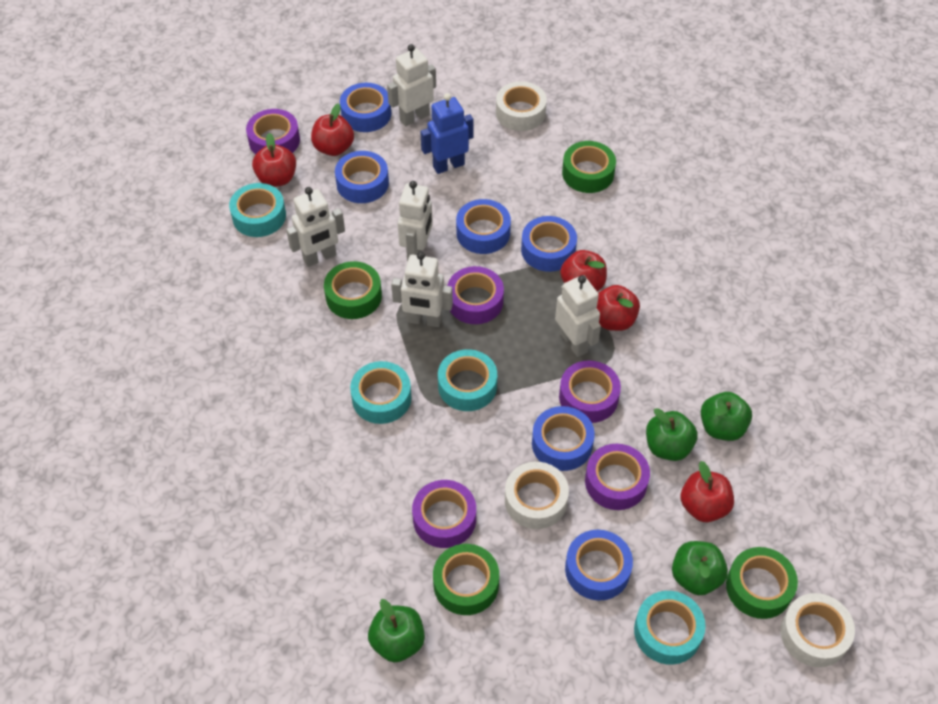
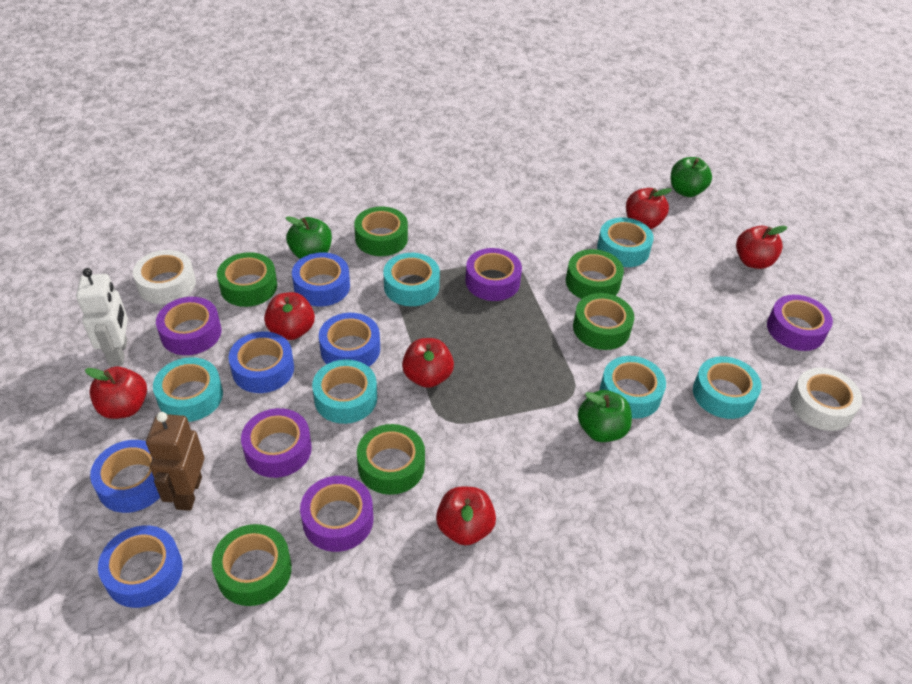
blue robot: [420,93,473,174] = 1 -> none = 0
blue tape: [335,151,389,203] [340,83,391,132] [456,199,511,254] [521,216,577,272] [532,406,595,471] [565,530,633,601] = 6 -> [90,440,160,513] [98,525,183,608] [229,332,294,393] [292,252,350,306] [319,313,380,367] = 5
brown robot: none = 0 -> [146,412,204,511] = 1
green apple: [368,599,425,662] [646,408,698,461] [672,541,728,595] [701,392,752,441] = 4 -> [286,217,332,259] [578,390,632,442] [671,157,712,197] = 3
green tape: [324,261,382,319] [433,544,499,615] [562,141,616,193] [726,547,798,619] = 4 -> [212,524,292,606] [217,252,277,307] [354,207,408,256] [357,424,425,495] [566,249,624,299] [573,293,634,350] = 6
red apple: [252,133,296,187] [311,103,354,156] [560,250,607,292] [596,285,640,331] [681,461,734,522] = 5 -> [85,367,147,419] [264,292,315,340] [402,338,454,388] [436,486,496,545] [626,188,672,229] [736,226,787,269] = 6
turquoise tape: [229,183,286,237] [350,361,411,424] [438,349,497,411] [634,591,706,665] = 4 -> [153,357,223,422] [312,359,377,424] [383,253,440,306] [597,217,654,267] [600,356,666,419] [693,356,762,419] = 6
white robot: [286,187,345,267] [387,44,436,126] [391,252,453,327] [398,181,433,262] [555,275,601,357] = 5 -> [76,268,128,366] = 1
white tape: [496,81,547,131] [505,462,569,529] [780,593,855,667] = 3 -> [133,250,196,304] [790,368,862,431] = 2

